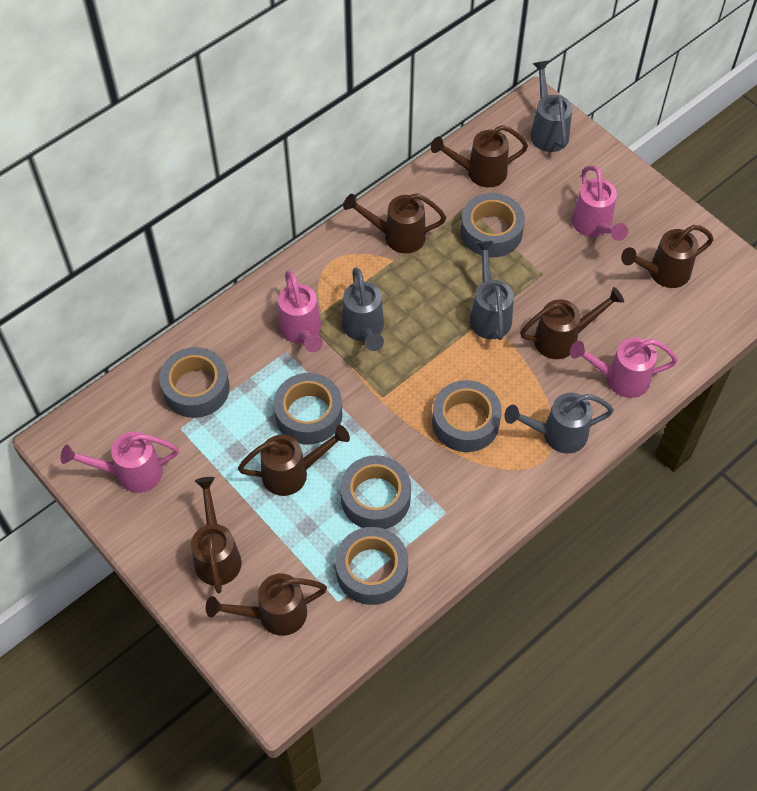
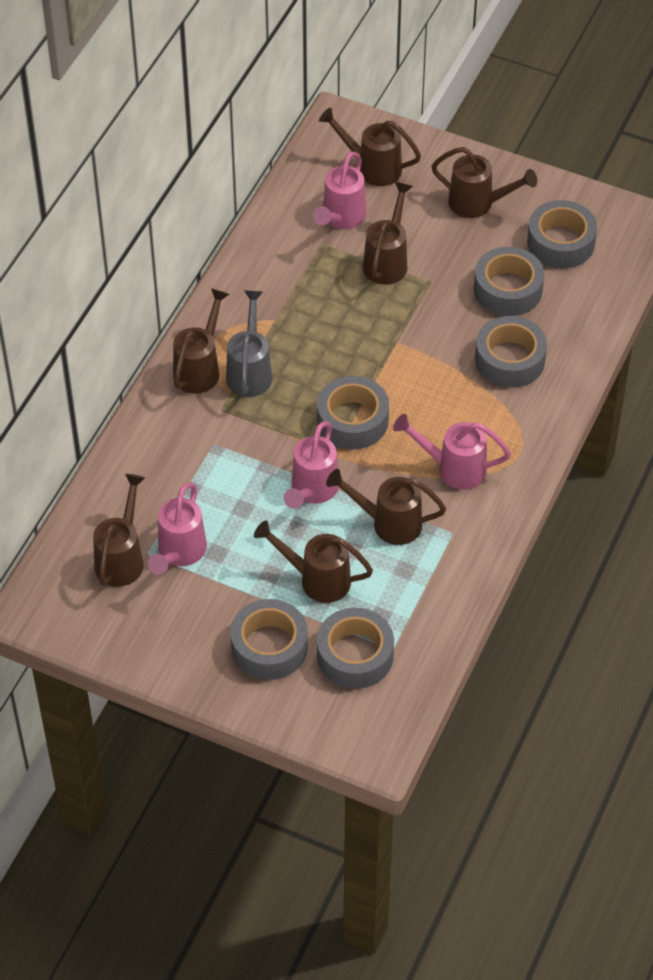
grey watering can: [342,268,384,351] [470,241,514,340] [504,393,614,453] [531,61,572,152] = 4 -> [226,290,272,397] = 1

